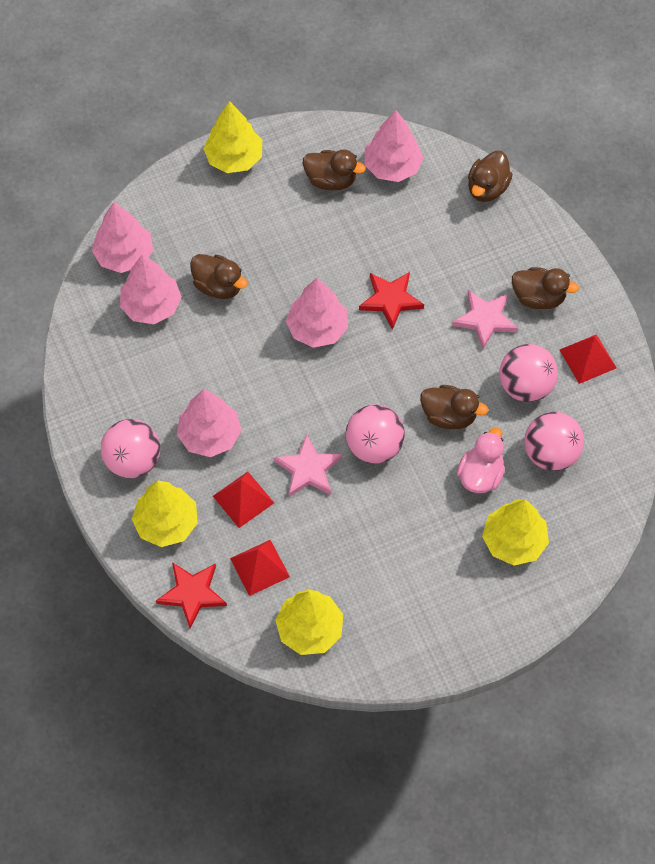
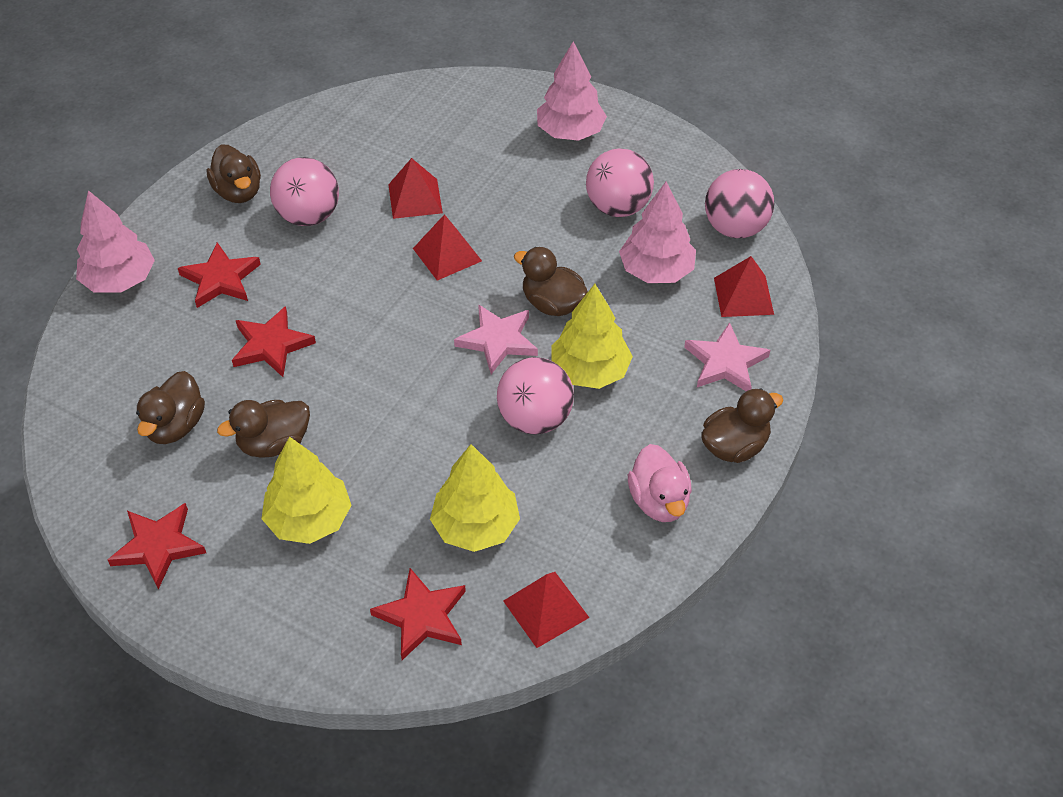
pink tree: [92,202,153,273] [120,254,182,324] [177,389,241,457] [286,278,348,348] [364,110,424,182] = 5 -> [76,190,155,293] [537,41,607,141] [619,182,696,283] = 3
red pyramid: [213,472,274,528] [230,540,290,596] [560,334,616,384] = 3 -> [388,158,443,219] [413,214,482,281] [503,572,590,648] [714,256,774,317] = 4
red star: [156,562,227,628] [359,272,424,330] = 2 -> [108,503,206,589] [178,242,261,308] [232,306,316,377] [370,568,466,660] = 4
yellow tree: [132,481,198,547] [203,101,262,173] [275,589,343,655] [482,499,549,566] = 4 -> [261,436,351,544] [430,444,520,552] [552,284,633,389] = 3

